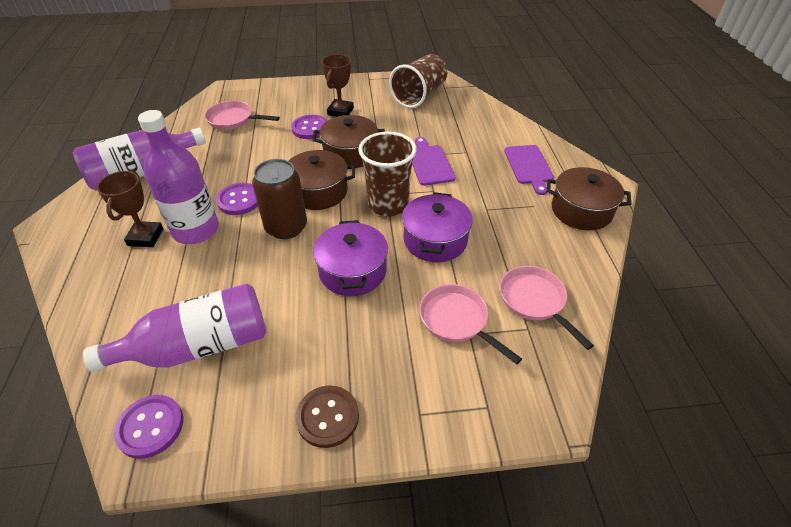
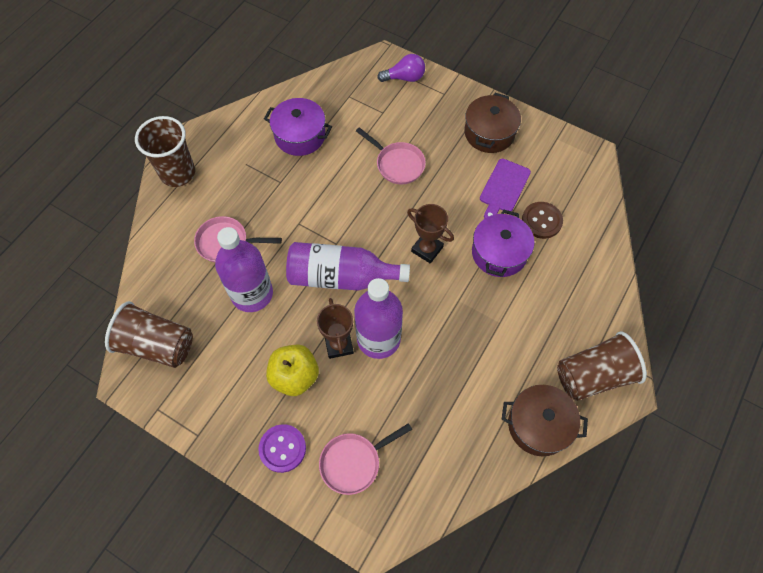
brown can: [252,159,307,239] = 1 -> none = 0
brown cup: [358,132,417,216] [389,54,447,108] = 2 -> [105,301,193,368] [135,116,195,187] [557,331,647,401] = 3
brown pot: [289,150,355,210] [313,115,385,168] [547,167,631,230] = 3 -> [464,93,521,153] [501,385,588,457] = 2
purple button: [114,395,183,459] [216,183,258,215] [291,115,327,139] = 3 -> [258,424,306,473] = 1
purple cutting board: [412,137,456,186] [504,145,554,195] = 2 -> [480,159,531,218] = 1
purple light bulb: none = 0 -> [377,54,425,82] = 1
yellow apple: none = 0 -> [266,345,319,396] = 1

